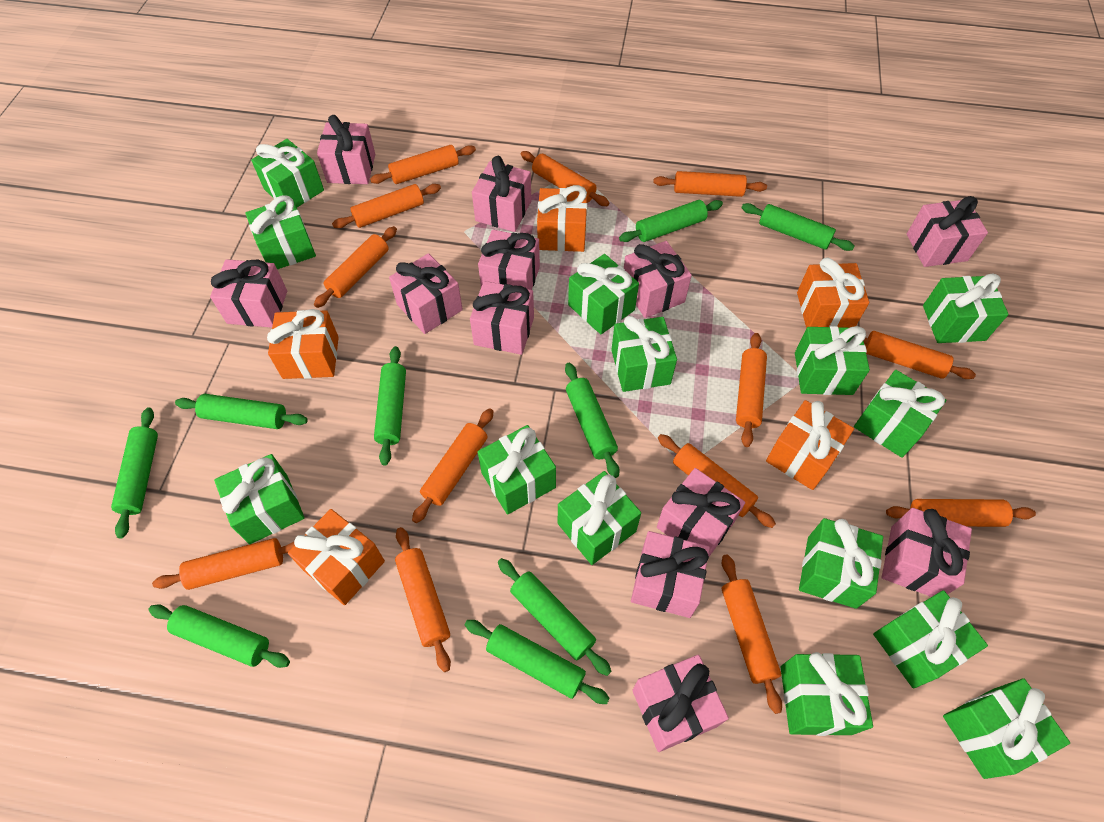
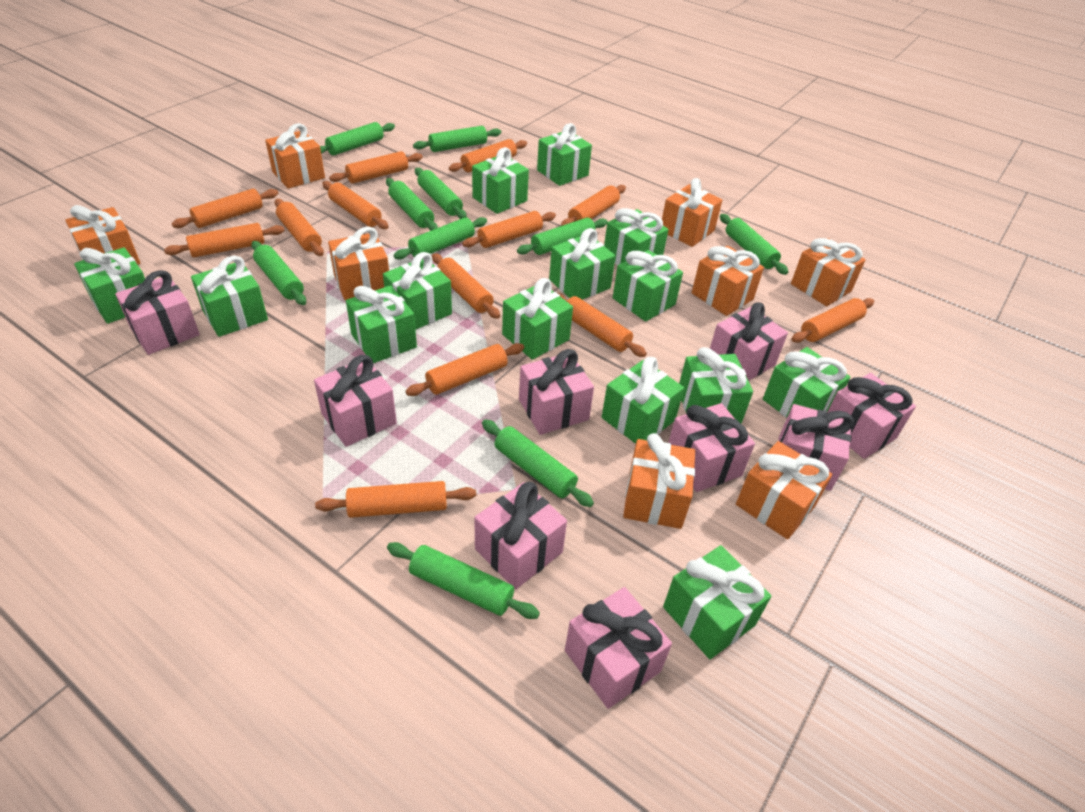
green rolling pin: [111,407,158,538] [148,604,290,668] [175,394,308,429] [374,346,406,466] [465,620,610,704] [498,558,611,676] [565,363,620,478] [619,200,723,242] [741,203,855,251] = 9 -> [252,241,306,305] [320,122,395,155] [386,178,438,231] [387,542,540,619] [394,217,487,259] [413,126,501,152] [415,168,467,219] [482,419,594,507] [517,218,608,255] [720,214,788,275] = 10
orange gift: [267,309,339,379] [288,509,385,605] [537,185,587,252] [766,400,854,490] [797,257,869,329] = 5 -> [65,205,140,265] [265,123,325,189] [328,227,389,301] [623,433,695,529] [662,178,722,247] [692,246,764,316] [736,441,832,539] [791,238,865,306] = 8
pink gift: [210,259,287,328] [317,115,375,184] [389,253,463,334] [470,281,534,355] [472,156,531,232] [478,229,540,290] [624,241,692,318] [631,531,710,618] [632,655,729,752] [657,468,745,556] [881,508,972,597] [907,196,988,267] = 12 -> [115,270,200,355] [314,355,397,447] [474,482,567,589] [519,349,594,435] [565,587,672,709] [668,403,755,492] [710,302,788,381] [778,404,854,491] [827,373,916,459] = 9

